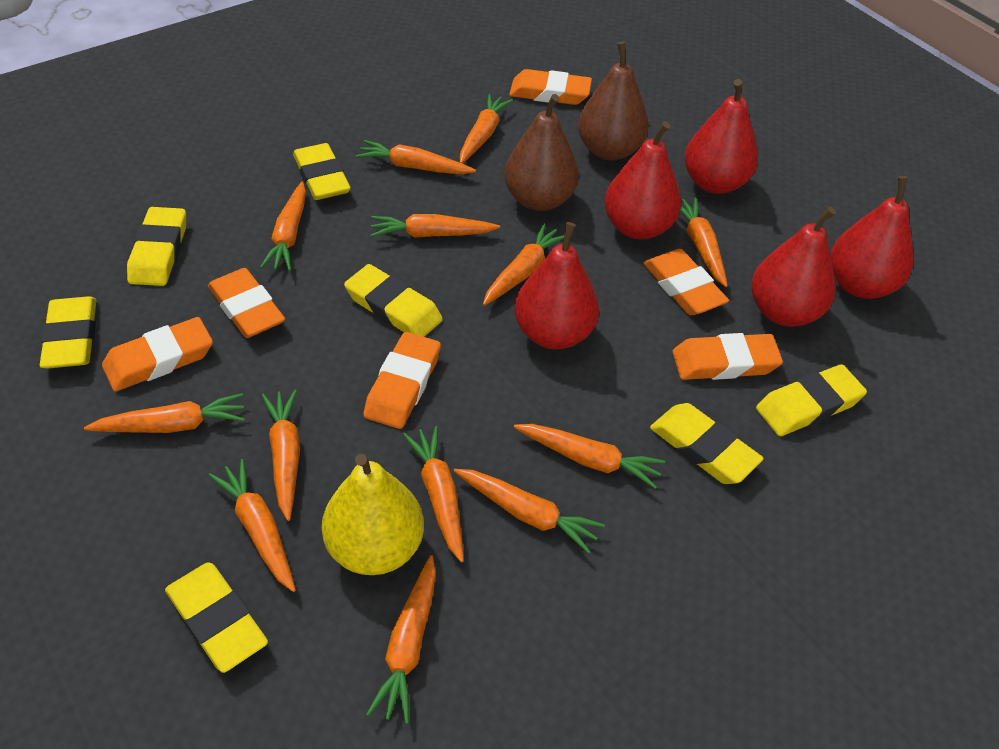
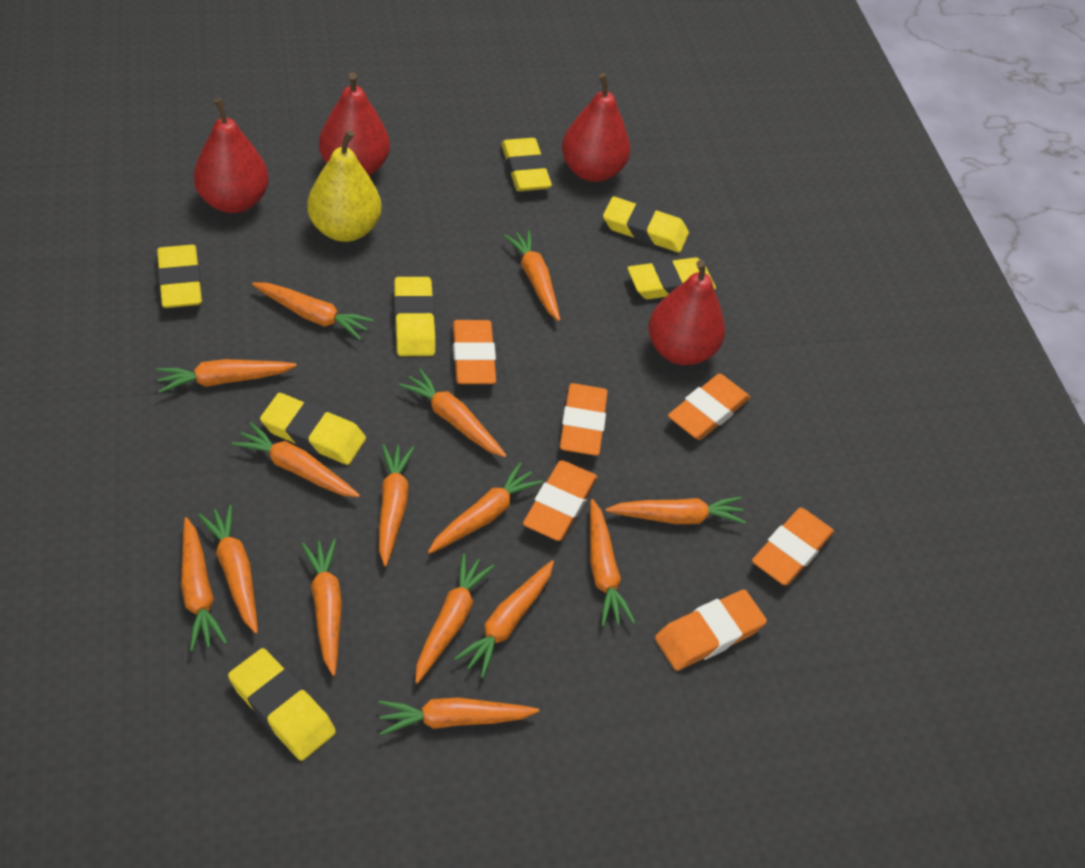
brown pear: [504,94,579,211] [578,42,649,160] = 2 -> none = 0
orange carrot: [84,393,245,433] [208,459,296,592] [260,182,306,271] [261,390,300,521] [356,140,476,174] [366,555,436,724] [371,214,500,238] [403,426,464,562] [454,469,605,554] [460,94,513,163] [483,224,564,306] [514,424,665,489] [680,198,728,287] = 13 -> [156,359,297,393] [181,517,228,651] [198,505,258,634] [232,422,360,497] [252,283,374,340] [301,539,342,676] [379,444,414,566] [379,698,539,735] [398,369,507,457] [415,553,494,684] [428,462,543,554] [454,560,554,678] [504,230,560,321] [590,499,635,627] [605,496,746,524] = 15
red pear: [515,222,599,349] [605,121,681,240] [684,79,758,194] [751,207,836,327] [830,176,913,299] = 5 -> [193,98,269,213] [319,72,390,175] [562,73,630,182] [648,260,725,365] = 4

